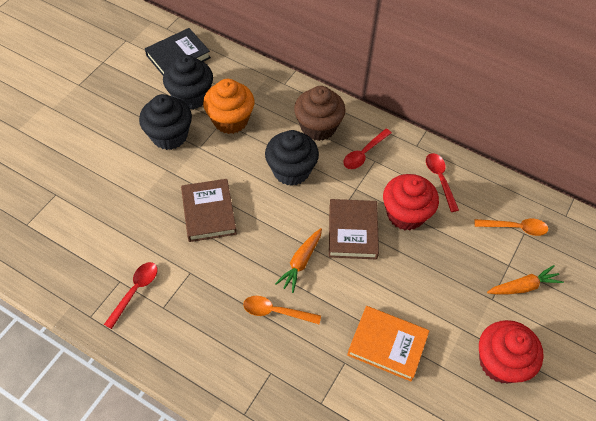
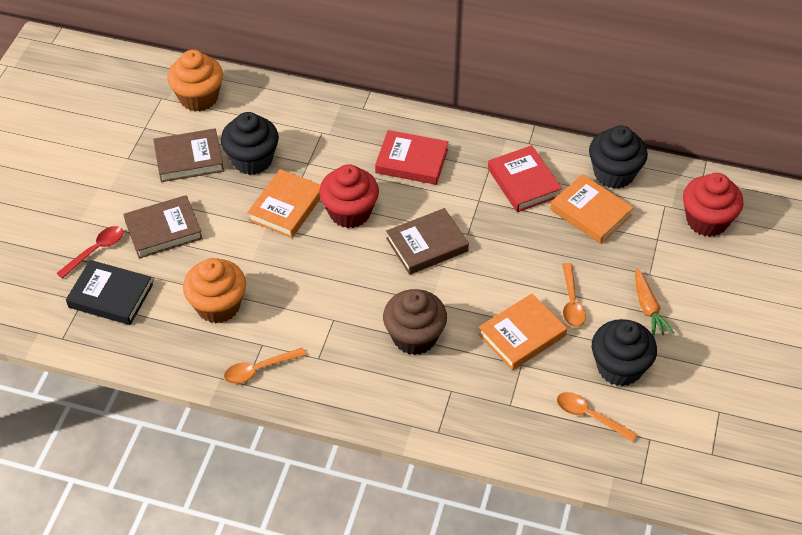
brown book: [181,179,237,242] [329,199,379,259] = 2 -> [123,195,203,259] [153,128,224,182] [386,208,469,275] = 3
orange book: [347,306,429,382] = 1 -> [247,169,321,238] [478,293,567,370] [550,174,634,244] = 3
orange carrot: [275,228,322,293] [487,265,564,294] = 2 -> [635,268,674,337] = 1
orange cupcake: [203,79,255,134] = 1 -> [167,50,223,111] [183,258,246,323] = 2
orange spoon: [243,296,321,324] [474,218,548,236] = 2 -> [224,348,306,384] [557,392,638,442] [562,263,586,327] = 3
red book: none = 0 -> [375,130,448,185] [488,145,562,212] = 2
red spoon: [104,262,157,329] [343,129,392,169] [426,153,459,212] = 3 -> [57,226,123,279] = 1

